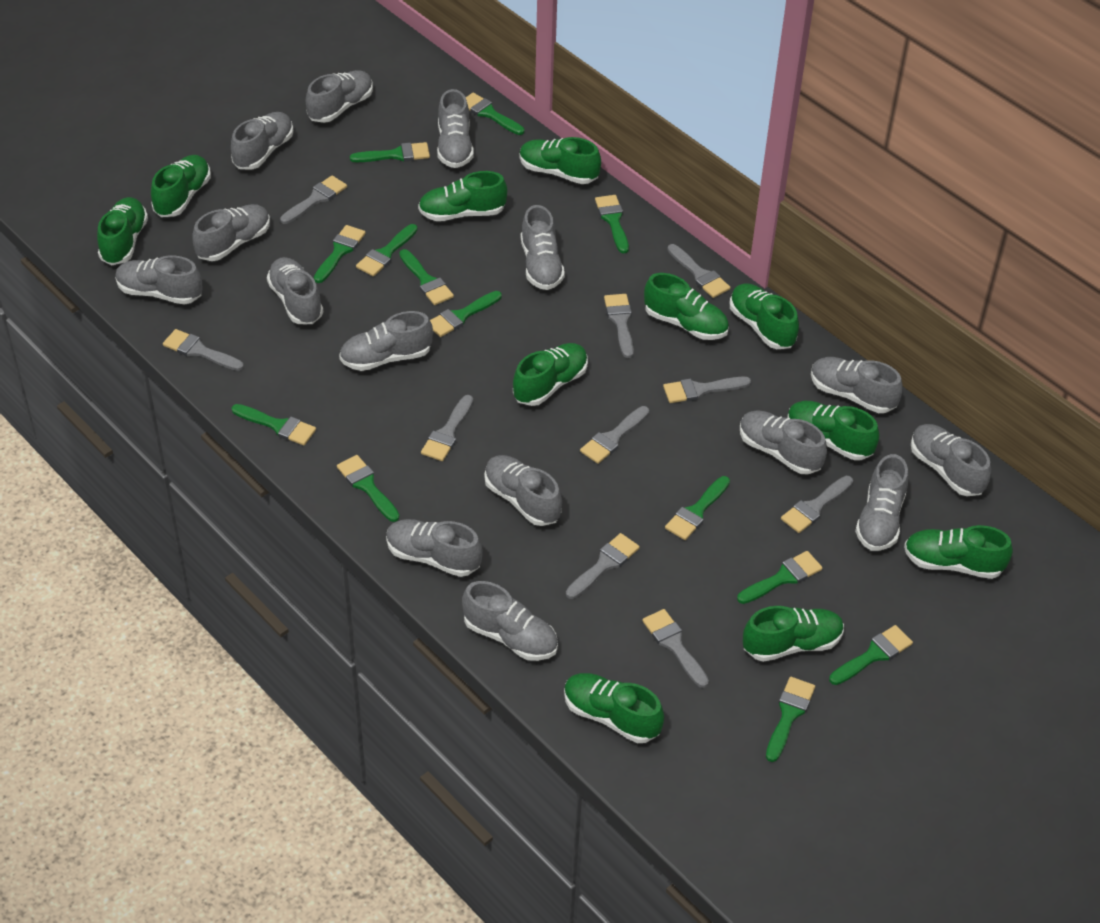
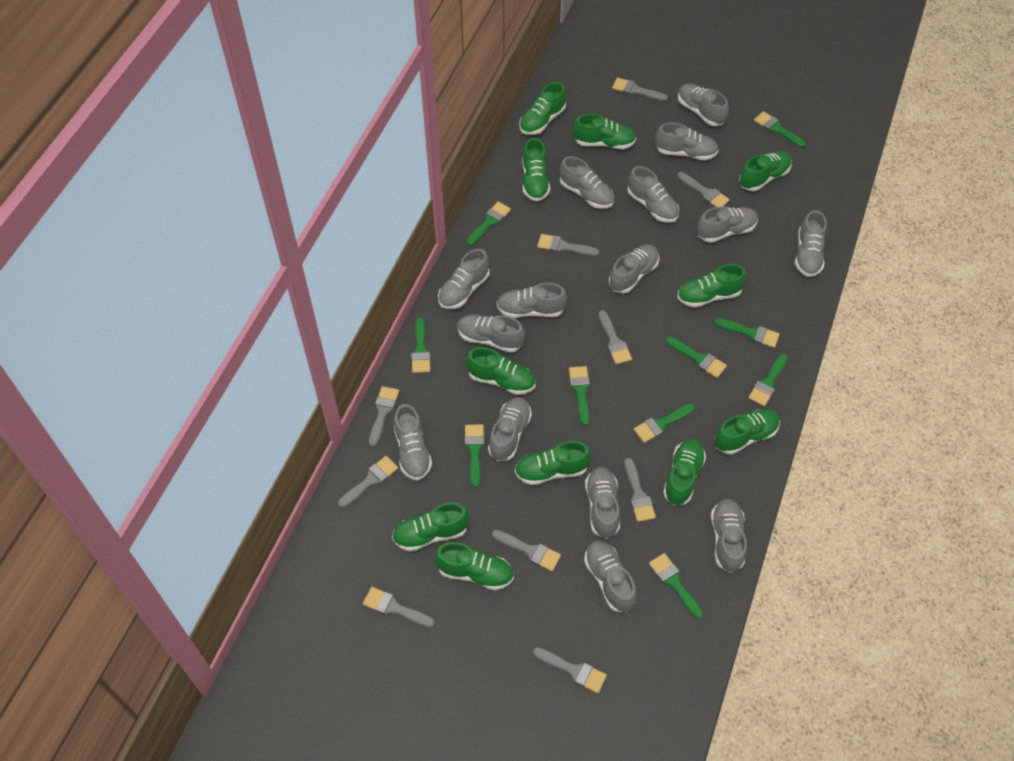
green brush: [231,404,316,445] [314,225,366,283] [337,455,400,522] [350,142,430,162] [356,224,418,276] [399,249,454,305] [430,291,502,337] [466,93,524,135] [595,195,629,254] [665,476,730,540] [737,551,823,604] [766,677,815,762] [829,625,913,685] = 13 -> [411,318,430,373] [465,424,484,487] [467,202,511,245] [569,366,590,426] [634,403,695,443] [649,553,703,618] [666,337,727,378] [714,318,780,348] [748,354,788,406] [754,111,806,147] = 10

